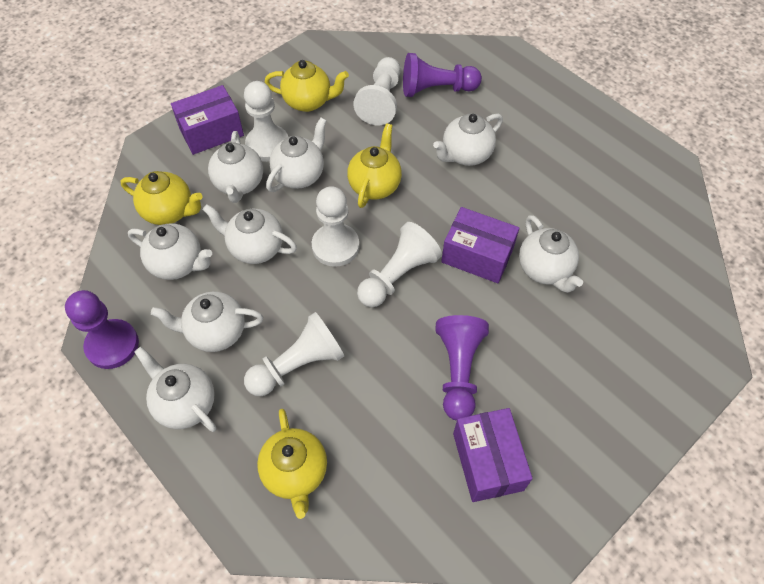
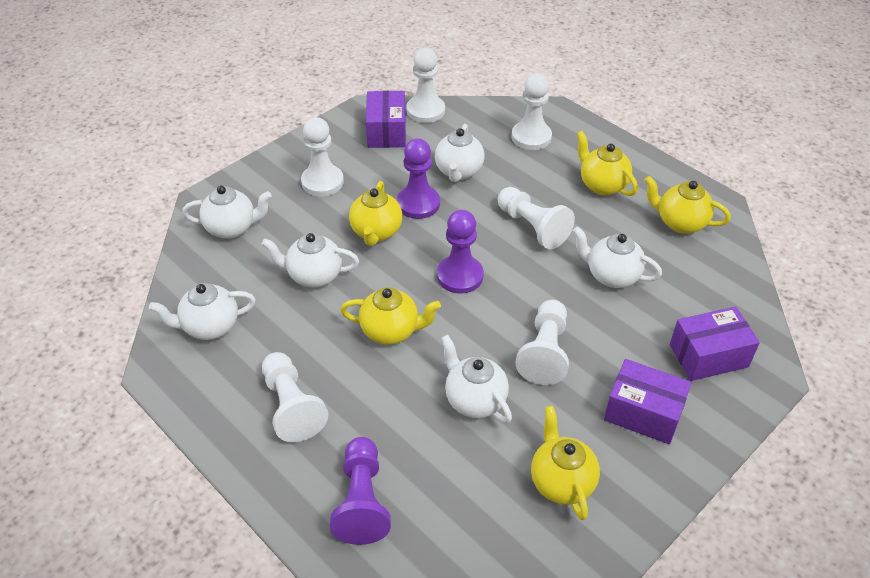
white pawn: [244,81,288,162] [244,312,344,396] [312,186,359,267] [354,57,401,125] [357,222,442,307] = 5 -> [262,352,328,442] [301,117,344,196] [406,48,445,123] [498,187,575,250] [512,73,552,150] [515,300,569,385] = 6
white teapot: [128,223,212,280] [135,347,217,432] [151,292,263,352] [203,204,297,264] [208,131,263,203] [266,117,327,192] [433,113,503,166] [519,215,583,293] = 8 -> [149,283,255,340] [182,186,272,239] [262,233,359,287] [435,124,485,182] [441,335,512,423] [573,226,662,288] = 6
yellow teapot: [120,171,203,225] [257,409,327,519] [265,60,349,112] [347,123,402,208] = 4 -> [340,287,441,345] [349,181,402,246] [531,406,600,520] [577,131,638,196] [644,176,731,234] = 5

